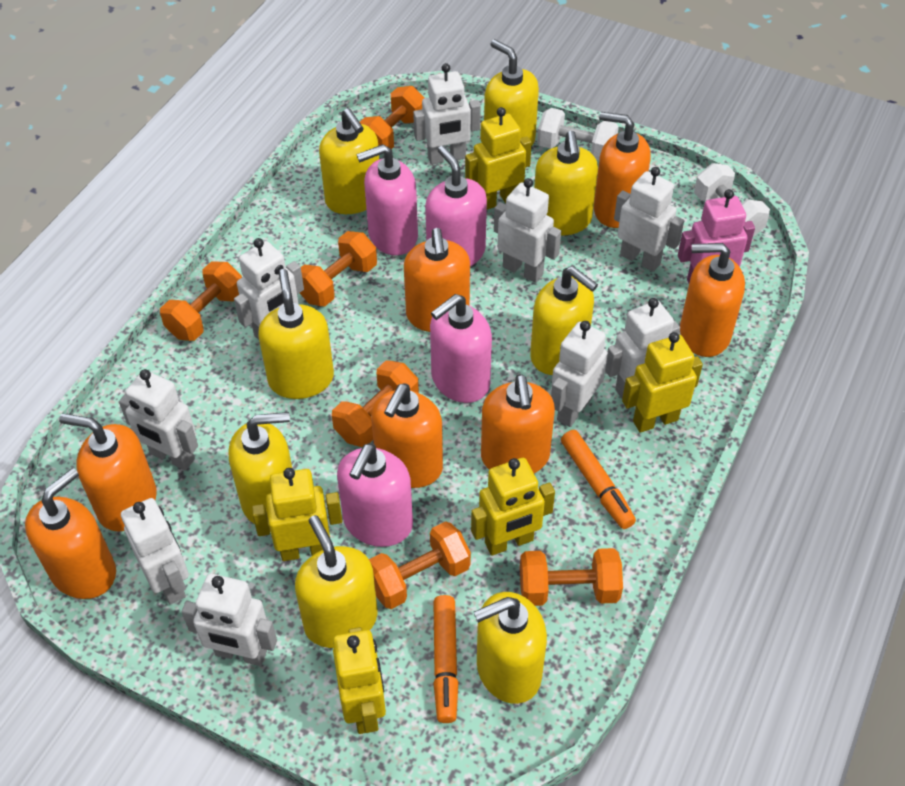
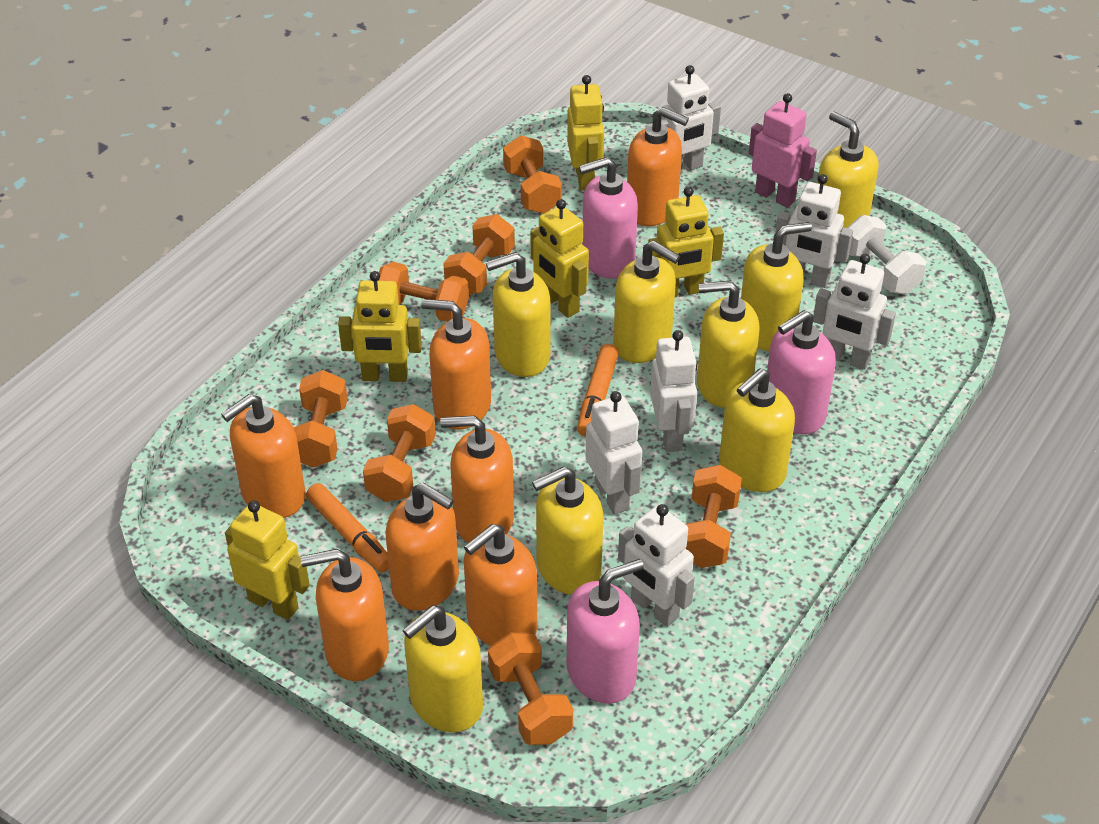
orange dumbbell: [160,262,242,341] [300,231,377,306] [332,361,419,447] [360,86,425,149] [369,521,471,609] [520,548,623,606] = 6 -> [293,370,348,468] [363,404,436,502] [378,262,469,322] [443,214,515,294] [488,633,573,745] [503,135,562,214] [686,465,742,568] = 7
pink soap dispenser: [337,443,413,547] [356,144,418,256] [425,146,487,266] [430,294,492,403] = 4 -> [567,559,644,704] [579,157,638,279] [767,310,836,434] = 3
white dumbbell: [537,108,619,160] [694,163,770,237] = 2 -> [847,215,926,294] = 1
white robot: [119,369,198,470] [121,498,189,605] [182,574,277,666] [234,238,304,340] [413,63,481,165] [494,178,561,283] [551,321,608,427] [605,298,680,398] [614,167,684,272] = 9 -> [586,391,642,515] [618,504,695,627] [650,330,697,452] [661,65,721,174] [776,174,853,288] [813,254,896,370] = 6

